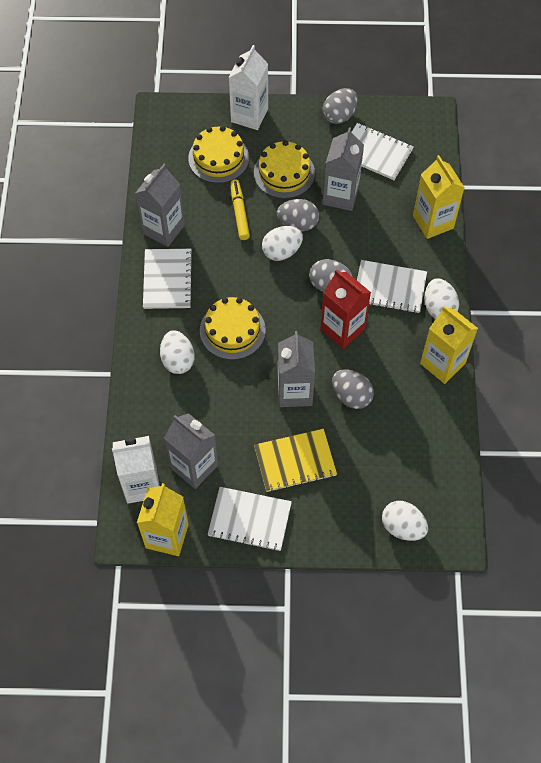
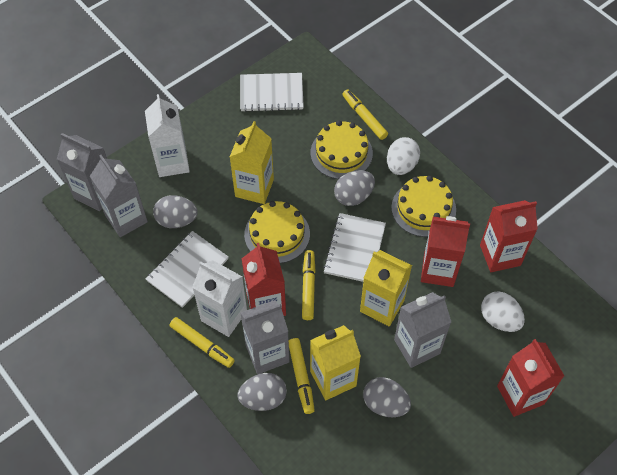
red carton: [320,269,371,349] = 1 -> [242,243,286,316] [421,216,470,287] [480,200,538,272] [497,339,564,417] = 4
white egg: [160,330,195,374] [262,226,303,261] [382,501,428,541] [425,278,459,319] = 4 -> [387,137,420,175] [481,291,525,332] = 2
white notebook: [143,249,193,309] [208,487,292,551] [351,123,414,180] [357,260,427,313] = 4 -> [146,231,228,308] [240,73,304,112] [323,213,386,282] = 3
yellow marker: [230,180,250,240] = 1 -> [170,317,235,368] [289,338,315,414] [302,250,316,320] [343,89,388,140] = 4
yellow notebook: [254,429,337,492] = 1 -> none = 0

